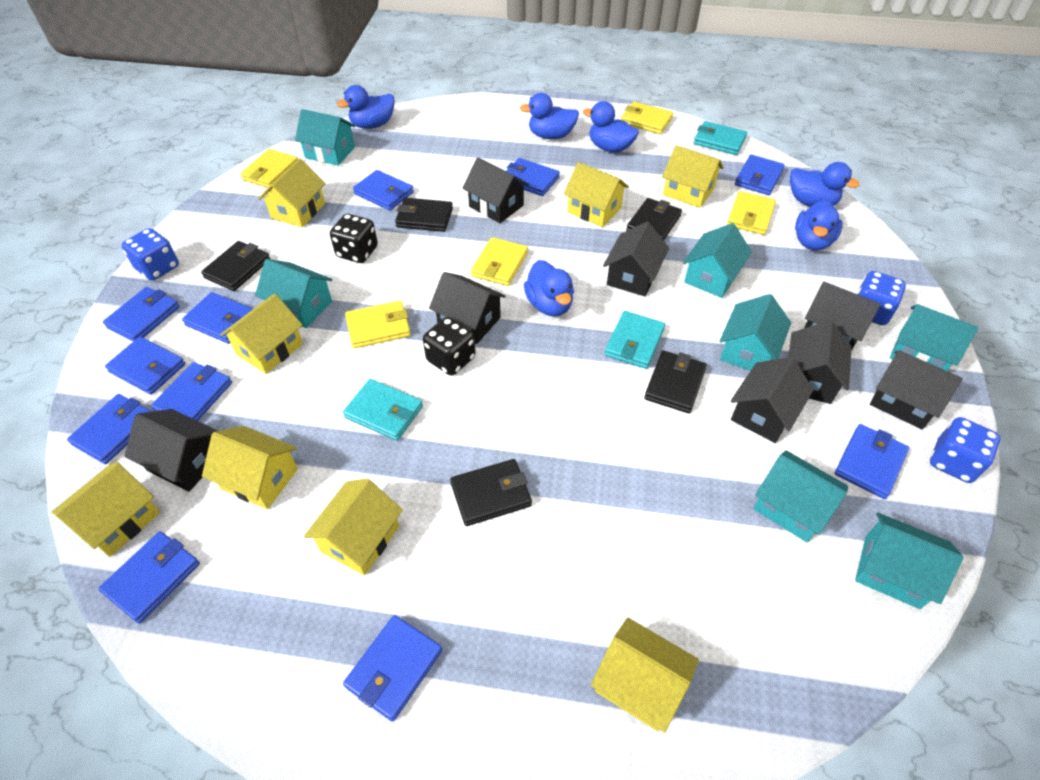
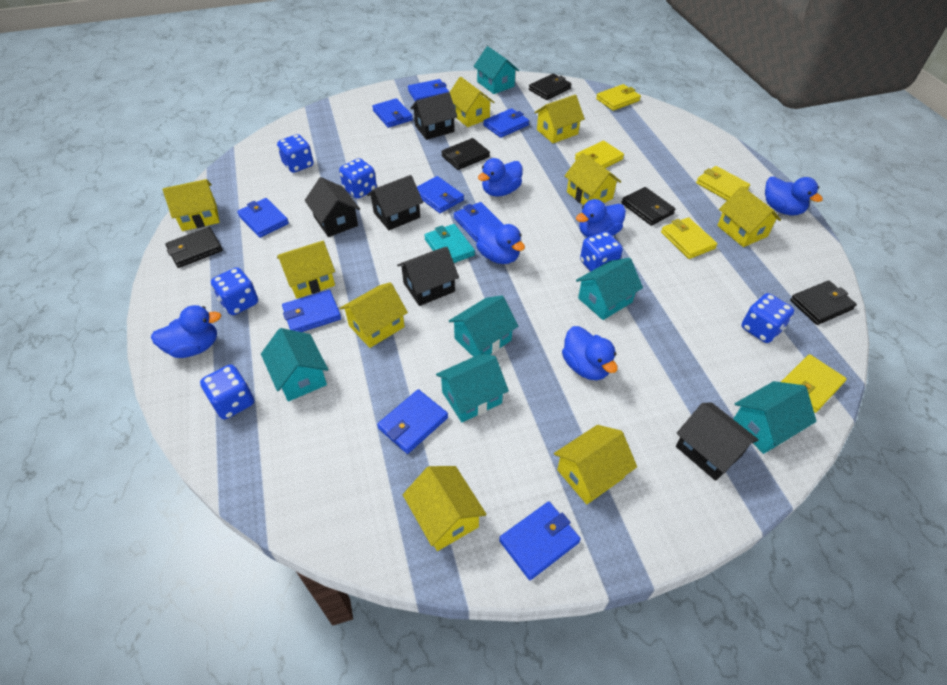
black dice: [330,214,378,263] [423,317,476,376] = 2 -> none = 0
black house: [125,409,218,492] [429,272,506,344] [463,158,529,223] [603,222,669,296] [731,357,813,443] [788,320,852,404] [804,282,881,351] [870,350,963,429] = 8 -> [305,177,360,237] [367,175,423,230] [397,247,459,306] [410,92,458,140] [676,403,759,481] = 5
blue dice: [122,228,179,281] [856,271,906,325] [930,417,1001,483] = 3 -> [200,364,254,419] [211,267,258,315] [277,134,314,173] [339,158,377,199] [580,231,623,272] [742,293,794,343] = 6
blue wallet: [67,394,152,464] [98,531,200,624] [103,287,180,341] [105,337,185,395] [151,362,232,421] [182,292,253,344] [343,615,442,722] [353,170,414,210] [506,158,560,196] [735,155,785,195] [835,424,909,499] = 11 -> [237,198,289,238] [282,290,341,332] [372,98,413,128] [377,389,448,454] [408,79,449,101] [417,176,464,213] [454,202,504,242] [483,108,529,138] [499,501,581,580] = 9
turquoise house: [255,259,332,328] [295,109,355,166] [683,223,752,298] [720,294,791,371] [753,450,848,542] [855,512,963,609] [890,304,978,371] = 7 -> [261,328,328,401] [436,353,509,422] [449,295,518,357] [474,46,519,94] [576,258,643,320] [733,381,817,454] = 6
turquoise wallet: [343,379,423,441] [605,311,665,369] [693,121,747,155] = 3 -> [424,224,475,263] = 1
yellow house: [52,462,160,557] [202,426,298,509] [220,294,303,374] [258,158,326,227] [304,479,403,576] [564,162,629,227] [591,617,699,733] [662,145,724,208] = 8 -> [163,179,220,231] [277,241,335,299] [340,282,408,348] [403,466,487,551] [449,77,494,127] [534,95,585,143] [554,425,637,504] [565,153,621,205] [717,186,781,247] = 9

